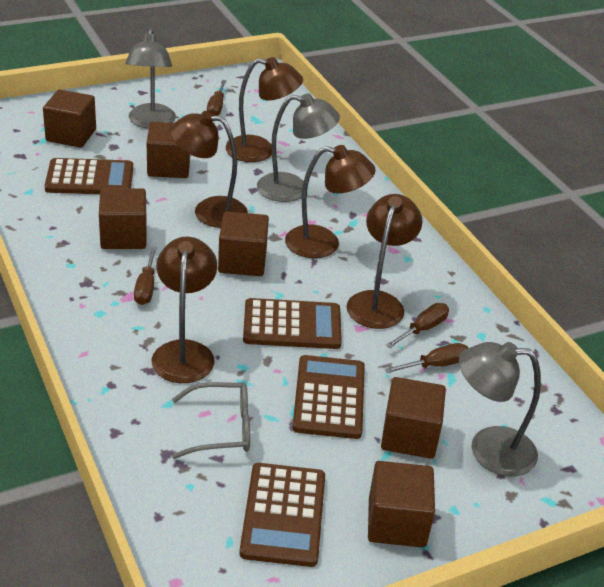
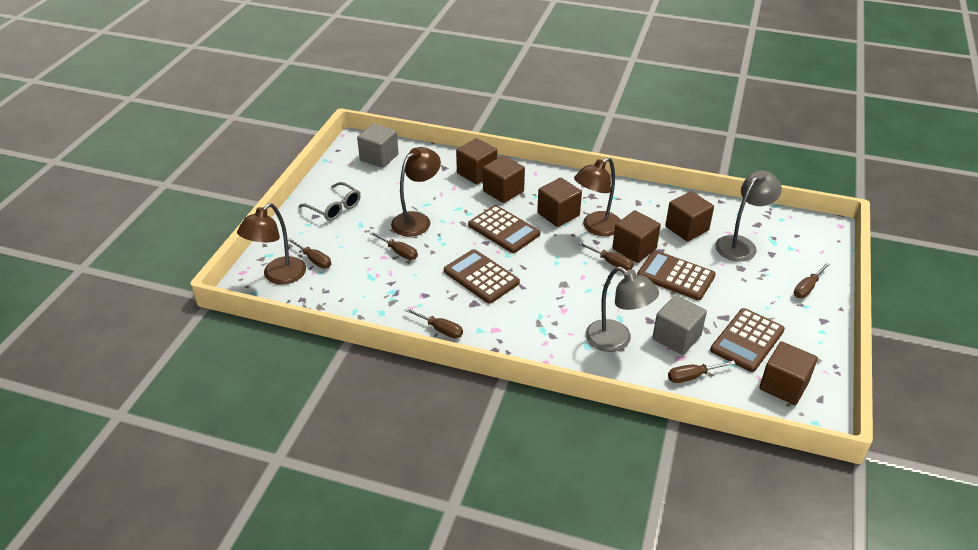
brown lamp: [152,237,217,383] [170,111,248,228] [226,57,303,162] [285,145,376,258] [346,194,422,329] = 5 -> [237,203,306,285] [391,147,441,237] [574,157,621,236] = 3
brown screwdriver: [134,247,157,305] [207,80,227,116] [384,343,468,373] [386,303,449,348] = 4 -> [288,238,331,269] [369,231,418,260] [404,308,463,338] [578,242,634,270] [668,360,736,383] [794,262,830,298] = 6
grey cube: none = 0 -> [357,124,399,168] [652,295,707,355] = 2
grey lamp: [125,28,176,129] [257,93,340,202] [459,342,541,477] = 3 -> [586,266,659,352] [715,170,782,262] = 2

